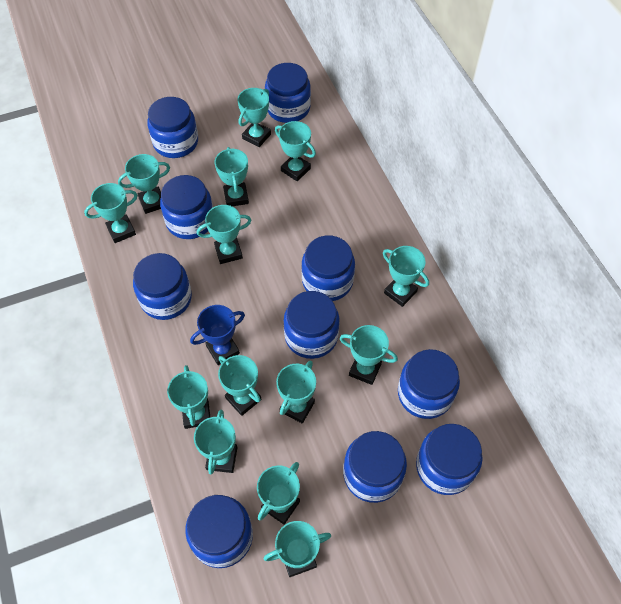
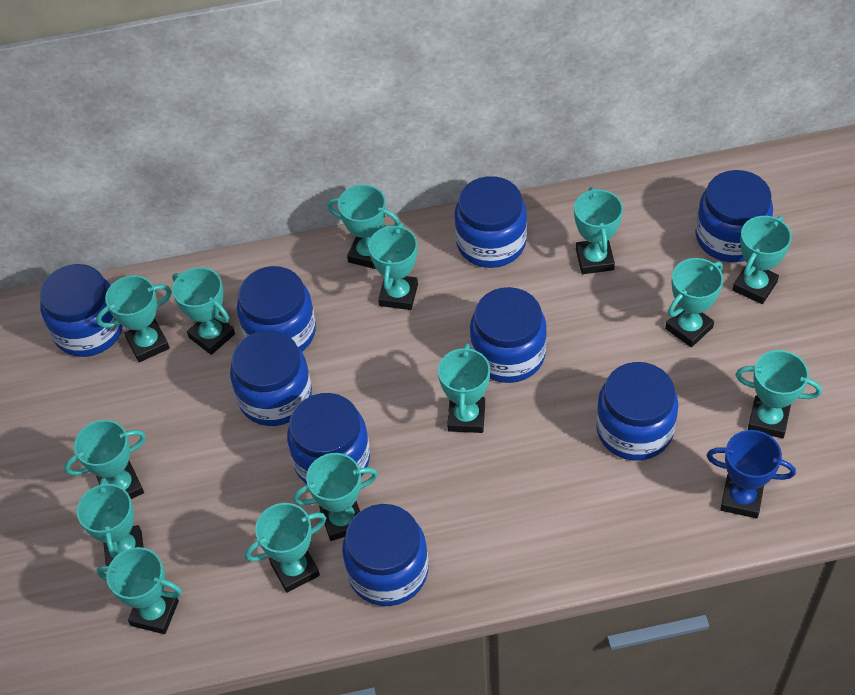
blue jar: [133,253,192,320] [147,97,198,158] [160,175,213,239] [185,495,253,568] [265,63,311,123] [283,291,340,359] [301,235,355,301] [343,431,407,503] [398,349,460,419] [416,424,483,495] = 10 -> [40,264,123,357] [230,330,312,426] [237,266,316,352] [287,393,370,484] [342,504,428,606] [454,176,527,268] [470,287,547,383] [596,362,678,461] [695,170,773,262] = 9

